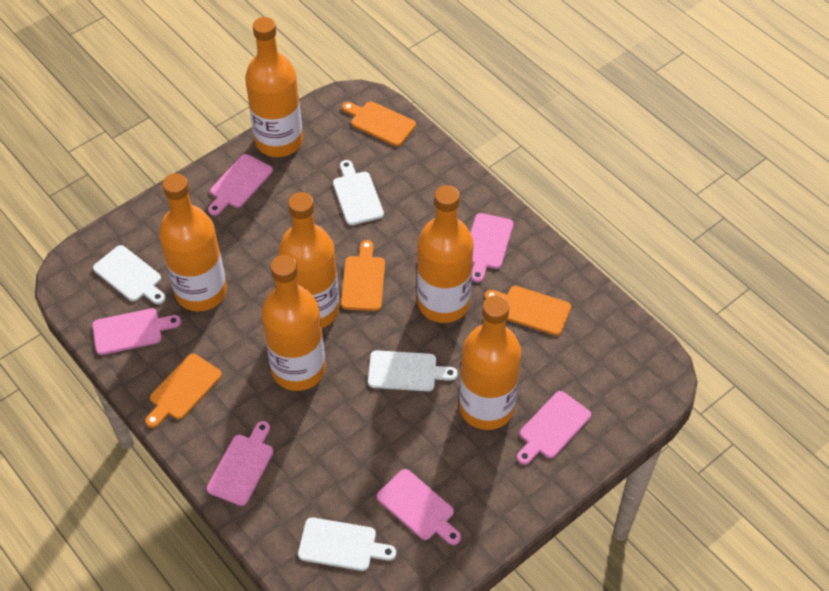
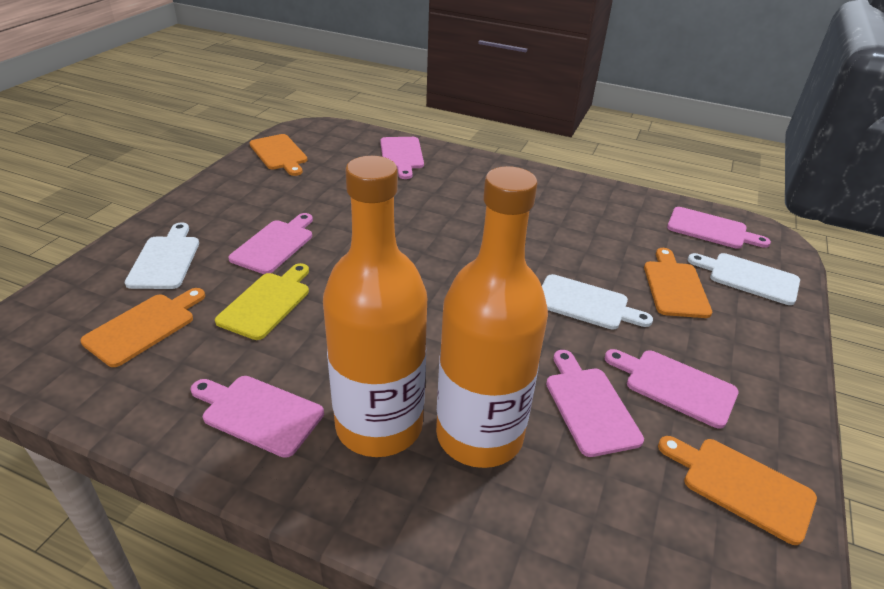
orange bottle: [159,173,227,311] [245,17,303,157] [261,255,325,391] [278,192,339,328] [417,185,473,323] [459,295,521,430] = 6 -> [323,156,427,457] [436,166,548,468] = 2
white cutting board: [93,245,166,304] [298,517,396,571] [333,160,384,225] [368,350,458,391] = 4 -> [124,222,199,289] [542,274,653,330] [688,253,800,305] = 3
yellow cutting board: none = 0 -> [215,263,309,340] = 1

